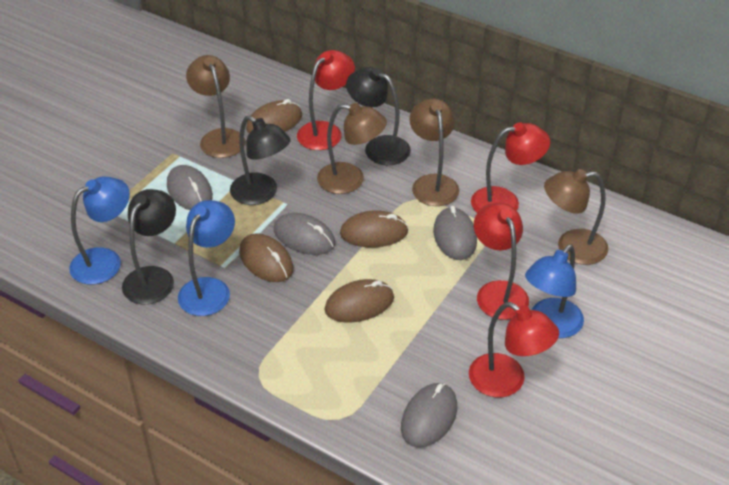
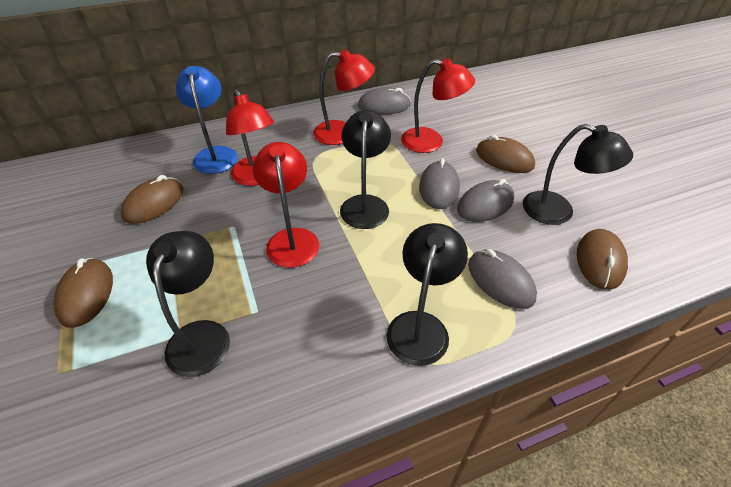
black lamp: [122,189,176,304] [230,115,291,205] [346,67,411,165] = 3 -> [146,231,230,377] [340,110,391,229] [386,223,468,366] [523,124,633,225] = 4
blue lamp: [69,176,130,285] [178,200,235,316] [525,244,584,338] = 3 -> [176,66,238,174] = 1
brown lamp: [186,55,245,158] [317,103,387,194] [410,98,459,206] [544,169,608,265] = 4 -> none = 0

